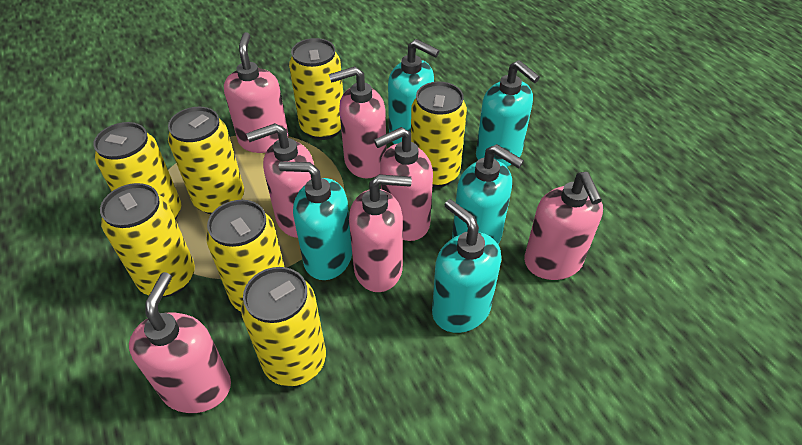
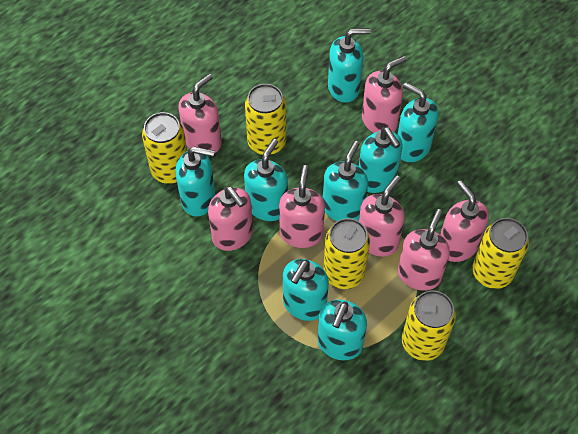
turquoise soap dispenser: [279,161,352,280] [388,39,440,144] [432,199,501,333] [452,144,524,244] [476,60,540,167] = 5 -> [175,147,215,217] [244,139,288,221] [283,259,329,321] [317,300,367,360] [323,141,368,221] [328,28,371,103] [359,127,403,193] [397,82,438,162] = 8
yellow can: [93,122,181,220] [100,183,195,297] [168,107,244,214] [206,200,284,311] [241,267,326,386] [289,38,343,140] [411,82,467,188] = 7 -> [142,112,187,184] [245,84,286,155] [323,218,370,289] [402,290,456,361] [472,218,529,289] = 5

